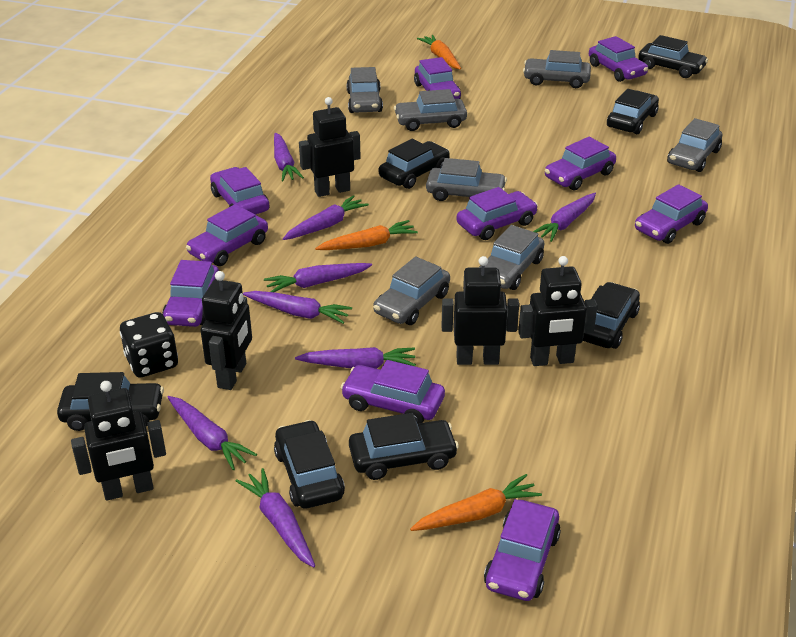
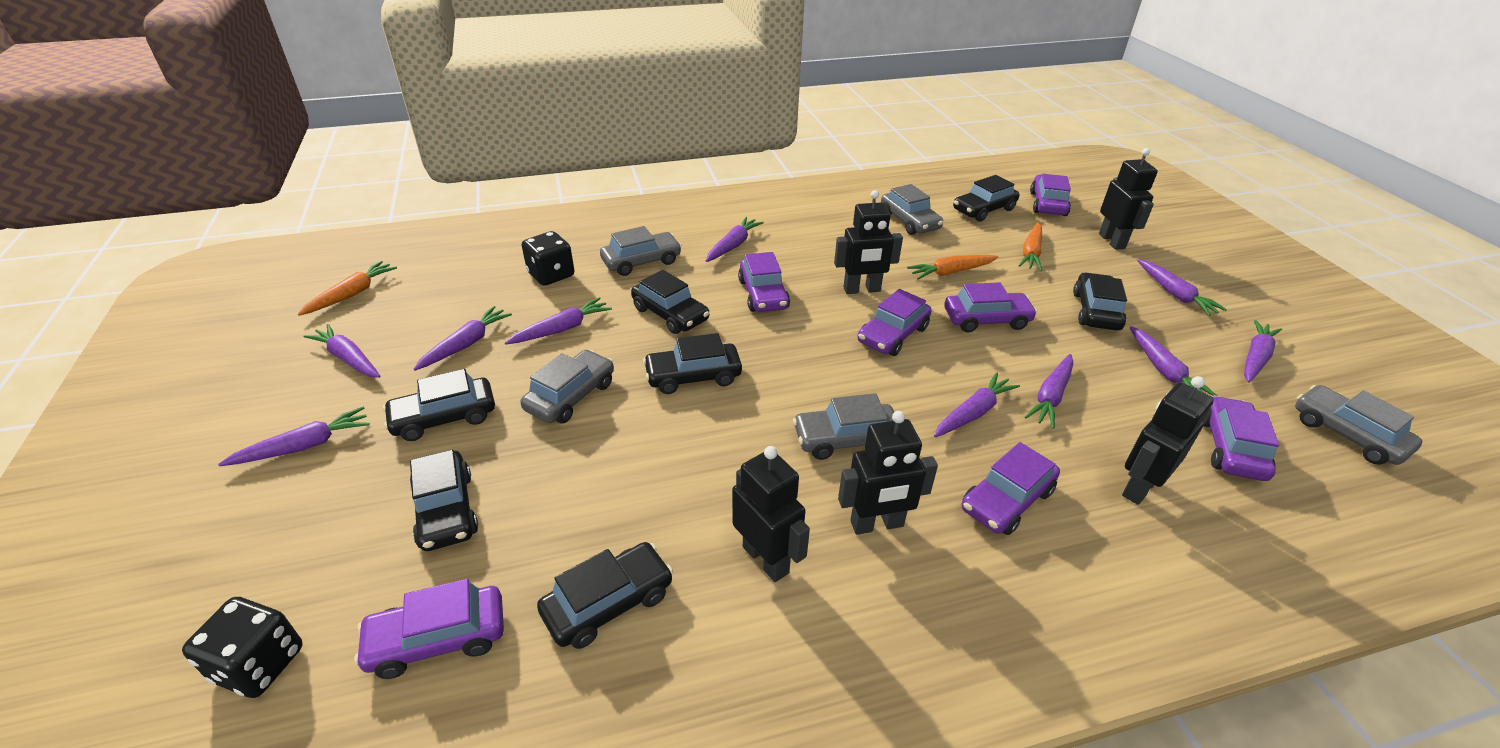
black dice: [120,312,178,378] = 1 -> [182,597,303,698] [522,231,575,286] = 2
grey car: [346,67,383,113] [373,256,450,325] [394,89,467,131] [426,158,507,201] [479,225,544,290] [523,50,591,88] [667,118,722,172] = 7 -> [521,350,614,424] [600,226,682,276] [793,393,894,460] [881,184,943,235] [1295,385,1422,465] = 5
purple car: [162,260,219,327] [186,204,268,266] [210,167,269,215] [341,360,445,424] [414,57,461,99] [456,187,538,240] [484,499,561,601] [545,137,616,190] [589,36,648,82] [635,184,708,244] = 10 -> [354,579,504,679] [738,252,790,312] [857,289,932,356] [944,282,1037,332] [962,442,1060,535] [1030,174,1071,216] [1203,396,1279,481] = 7
purple carrot: [167,396,257,470] [236,468,315,568] [243,291,352,324] [264,263,372,292] [274,133,304,181] [283,195,369,240] [295,347,416,369] [533,193,596,242] = 8 -> [218,407,369,466] [304,324,381,378] [414,306,512,371] [505,297,612,345] [706,217,764,262] [934,372,1020,437] [1025,354,1073,429] [1129,326,1217,396] [1137,259,1227,316] [1244,320,1282,383] = 10

